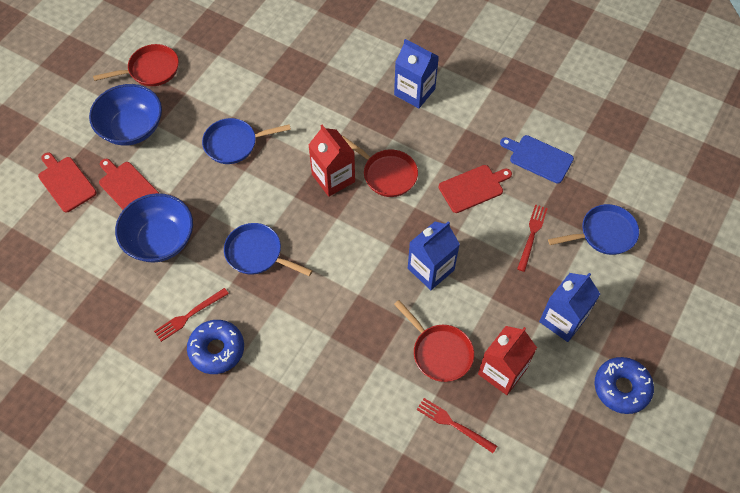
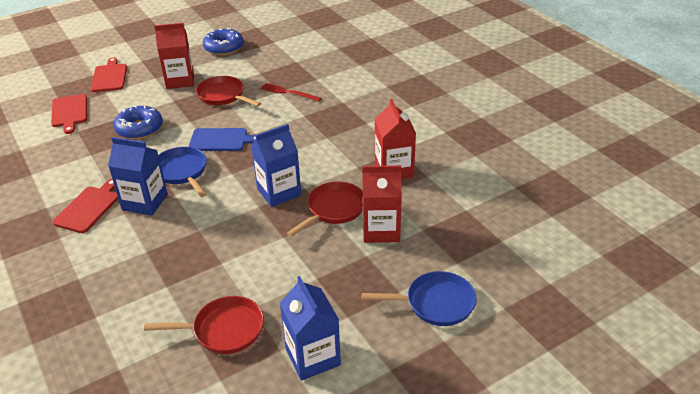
blue bowl: [89,84,162,145] [115,193,193,263] = 2 -> none = 0
blue pan: [202,118,291,164] [224,223,312,276] [548,204,639,255] = 3 -> [158,147,207,197] [362,271,477,326] = 2
red carton: [309,125,355,197] [478,326,537,395] = 2 -> [154,23,194,89] [362,165,402,243] [375,99,416,179] = 3
red fork: [154,288,229,342] [417,398,497,453] [517,204,548,272] = 3 -> [260,83,321,102] = 1

